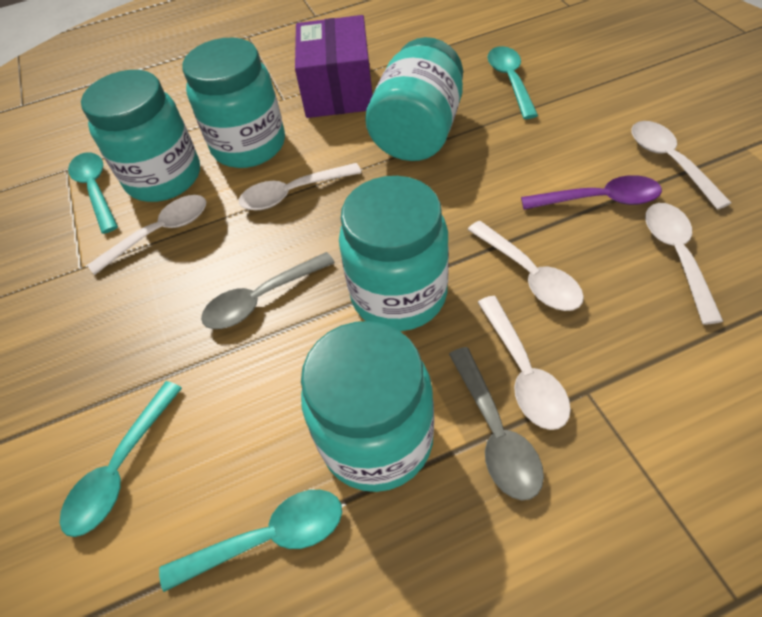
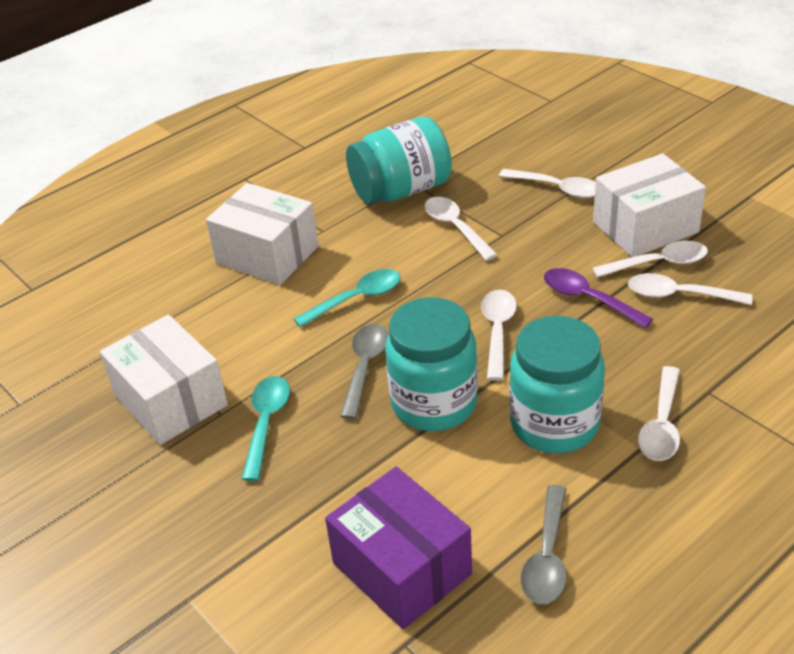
turquoise jar: [81,70,200,202] [182,37,285,168] [301,321,434,492] [339,176,449,331] [365,37,463,161] = 5 -> [346,117,452,204] [385,297,478,431] [509,316,605,453] = 3
turquoise spoon: [60,381,182,537] [68,152,118,234] [159,490,342,592] [488,46,538,119] = 4 -> [242,376,290,481] [294,269,401,328] = 2
white box: none = 0 -> [100,315,228,445] [206,183,318,285] [593,153,706,257] = 3

